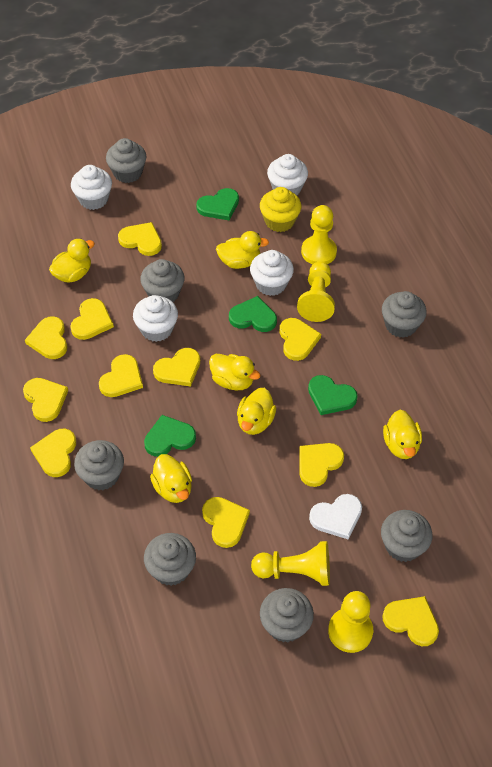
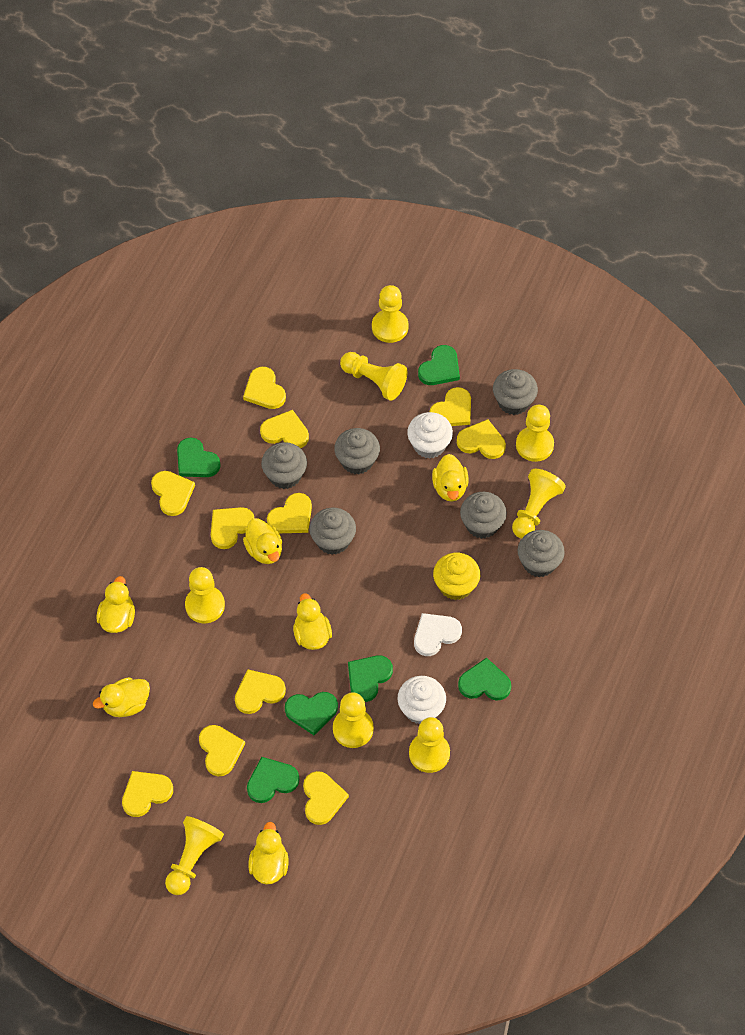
green heart: [144,415,196,457] [196,188,239,221] [229,296,277,332] [308,375,358,415] = 4 -> [177,438,221,477] [247,757,299,803] [285,692,338,735] [348,656,393,702] [418,345,460,385] [458,658,511,701] = 6
grey cupcake: [74,440,124,491] [106,138,146,183] [140,259,185,302] [144,533,196,586] [260,588,314,642] [381,510,433,562] [382,291,427,338] = 7 -> [261,442,307,489] [309,507,356,555] [334,428,380,474] [460,492,507,539] [493,369,538,415] [518,530,565,577] = 6
white cupcake: [71,165,112,210] [133,295,178,342] [250,250,294,296] [267,154,308,195] = 4 -> [398,676,446,724] [407,412,453,459] = 2
yellow pawn: [251,541,330,586] [297,261,335,322] [301,205,337,264] [328,591,373,653] = 4 -> [165,816,224,895] [185,567,225,623] [333,692,374,748] [340,352,407,400] [372,285,409,343] [409,717,450,773] [512,469,566,539] [516,405,554,462] = 8

